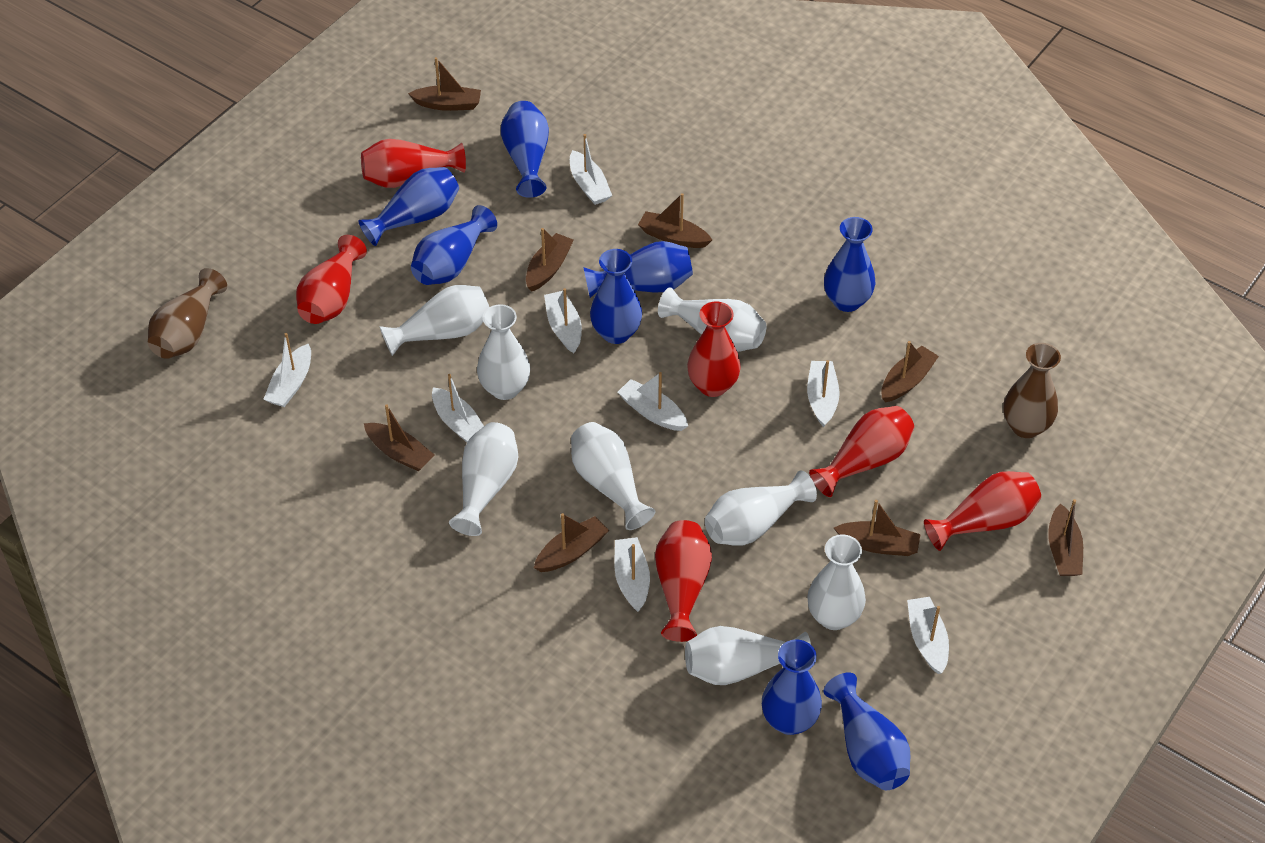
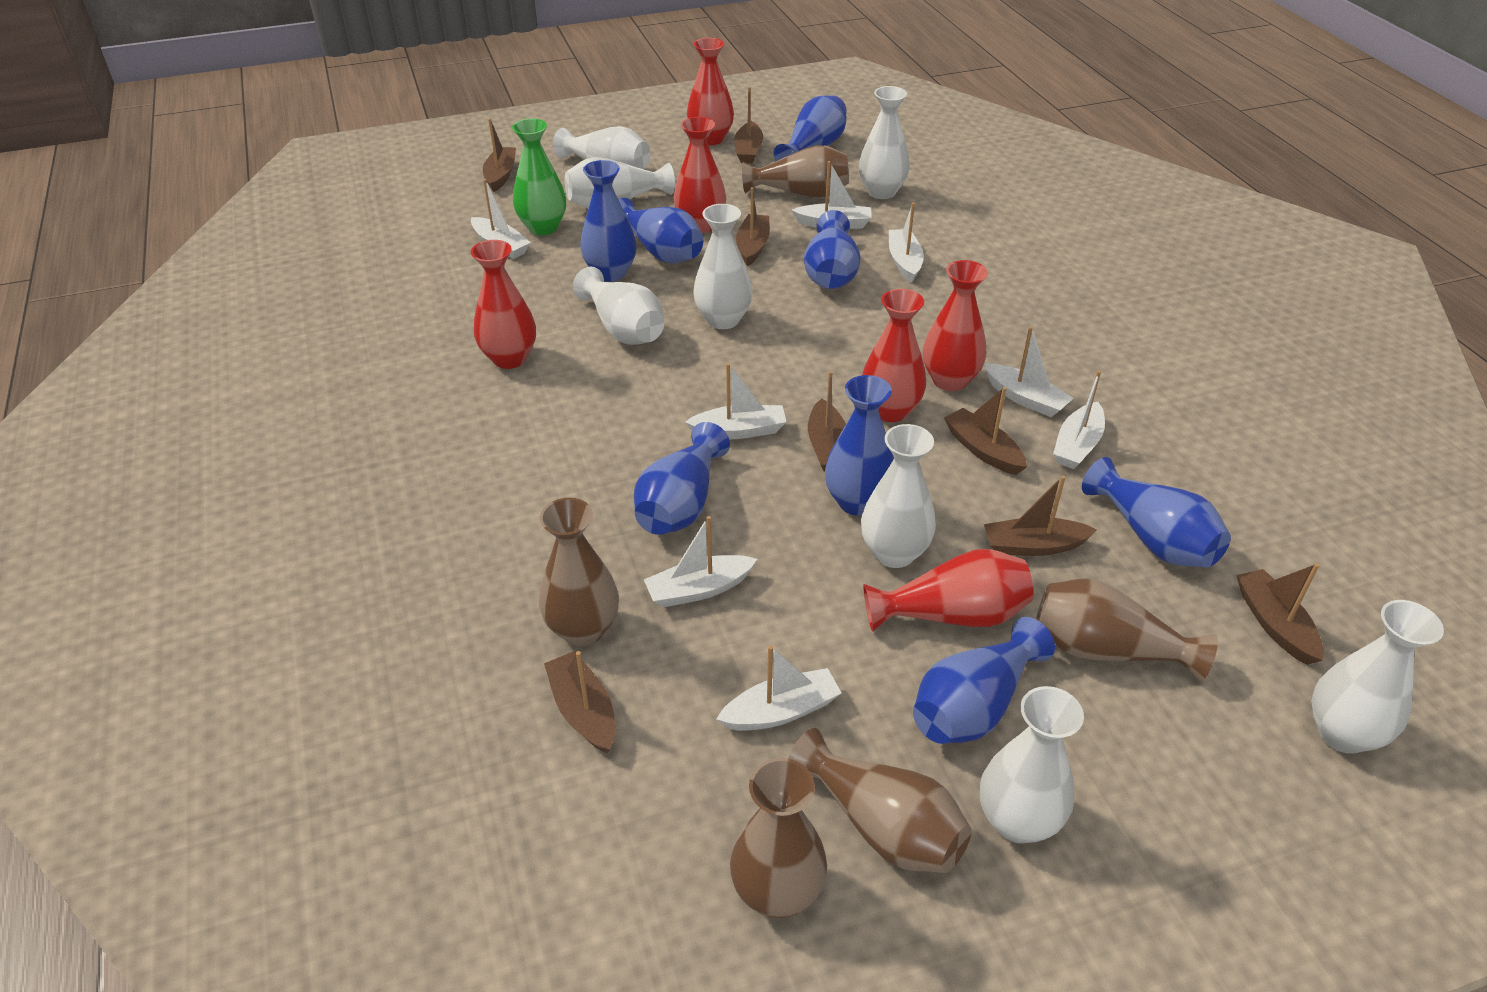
brown vase: [148,268,227,359] [1003,343,1061,438] = 2 -> [539,498,619,646] [730,758,827,918] [742,145,849,198] [788,728,972,873] [1036,578,1218,682] = 5
green vase: none = 0 -> [512,119,566,235] = 1

